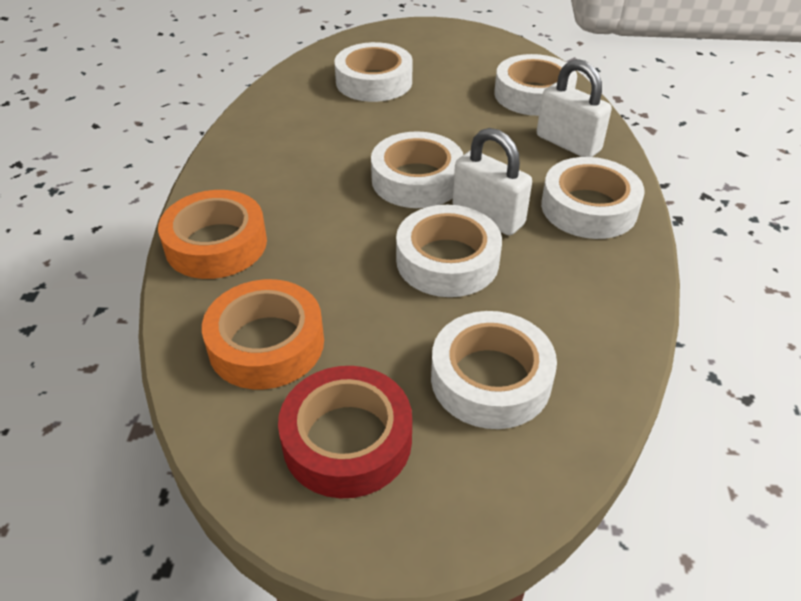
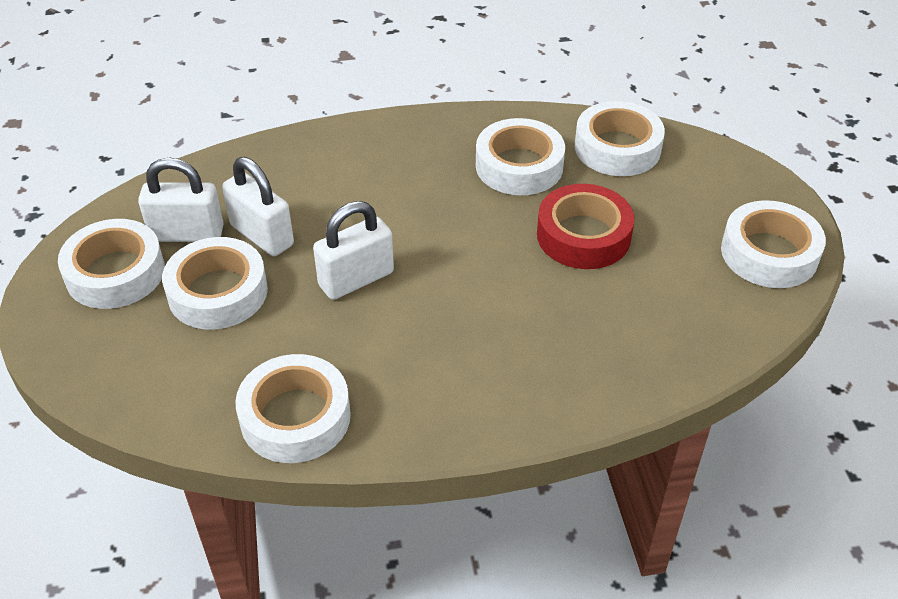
orange tape: [158,190,267,279] [202,279,324,389] = 2 -> none = 0
white padlock: [452,128,532,236] [537,59,612,157] = 2 -> [138,158,224,242] [222,157,294,256] [313,201,394,300] = 3

